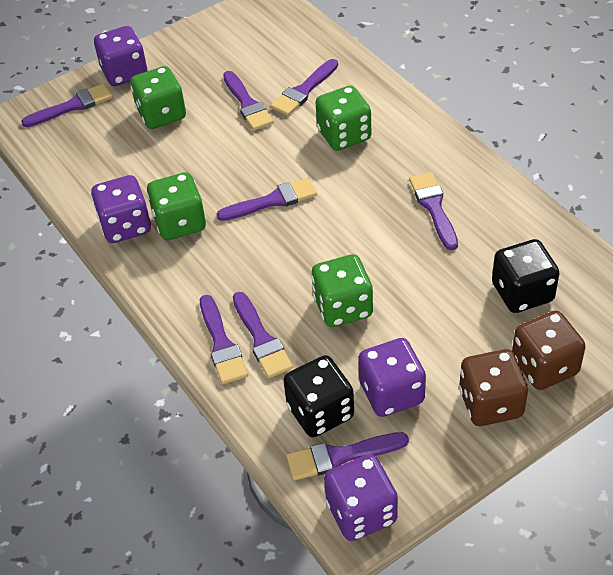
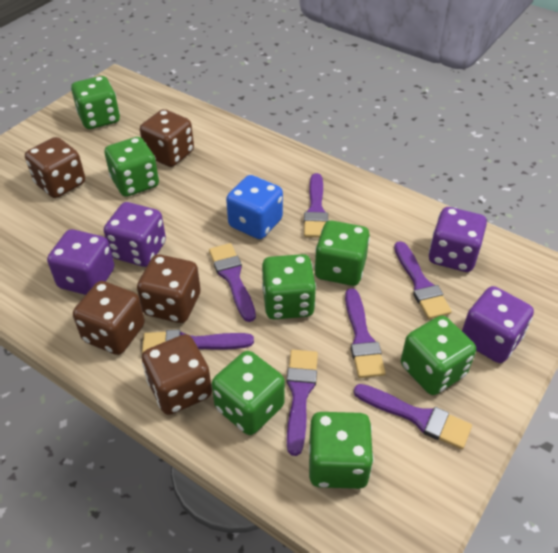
black dice: [283,355,354,437] [492,239,560,313] = 2 -> none = 0
blue dice: none = 0 -> [226,175,283,239] = 1
brown dice: [459,349,528,426] [512,311,586,390] = 2 -> [25,137,85,198] [73,281,145,355] [137,254,201,323] [140,109,194,167] [142,334,212,415] = 5
green dice: [130,66,186,129] [147,172,206,240] [311,254,373,327] [315,86,371,151] = 4 -> [71,76,120,129] [105,137,159,197] [212,351,285,435] [262,254,316,319] [309,412,374,489] [314,221,370,286] [401,316,476,395] = 7
purple brush: [21,83,113,127] [200,295,248,384] [217,178,317,221] [223,71,274,130] [233,292,293,378] [271,59,338,116] [286,432,409,480] [409,172,458,250] = 8 -> [142,330,254,353] [209,243,256,322] [287,350,318,456] [304,173,328,238] [345,288,386,378] [354,384,472,449] [394,241,452,319] = 7

